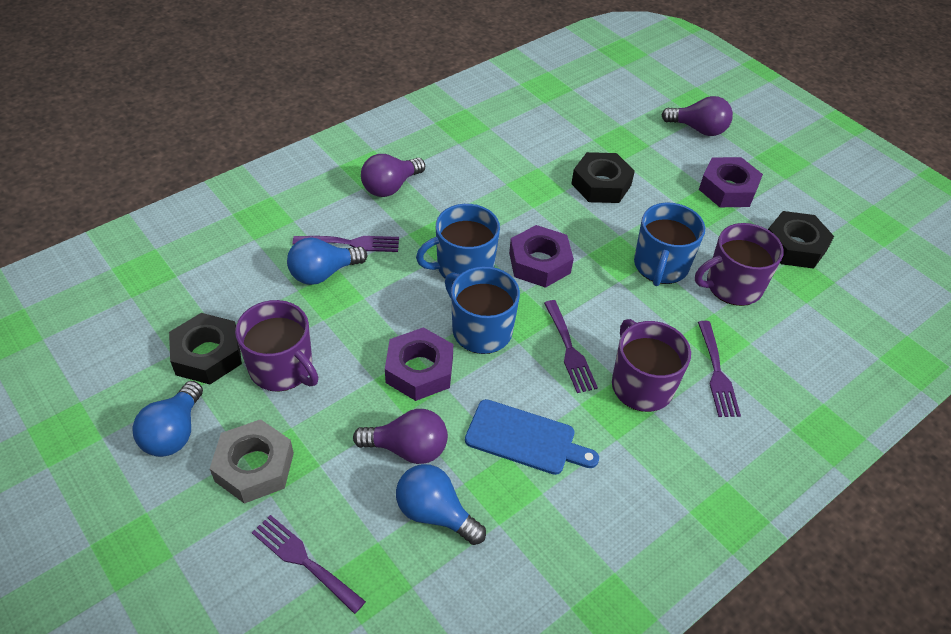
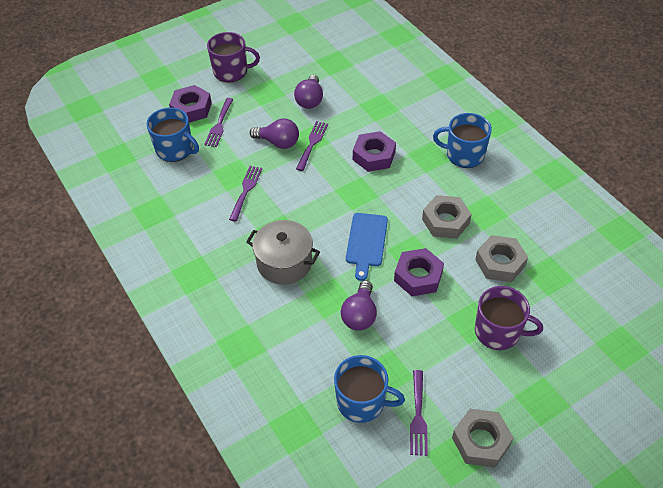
black nut: [169,313,242,384] [571,152,635,203] [768,211,834,269] = 3 -> none = 0
blue light bulb: [132,381,203,457] [287,237,367,285] [396,464,486,545] = 3 -> none = 0
grey nut: [210,419,294,504] = 1 -> [422,195,472,239] [452,409,514,467] [475,235,528,282] = 3
grey pot: none = 0 -> [246,220,320,285] = 1
purple mug: [235,300,318,392] [612,319,691,412] [695,223,784,306] = 3 -> [207,32,260,82] [475,286,543,350] = 2

